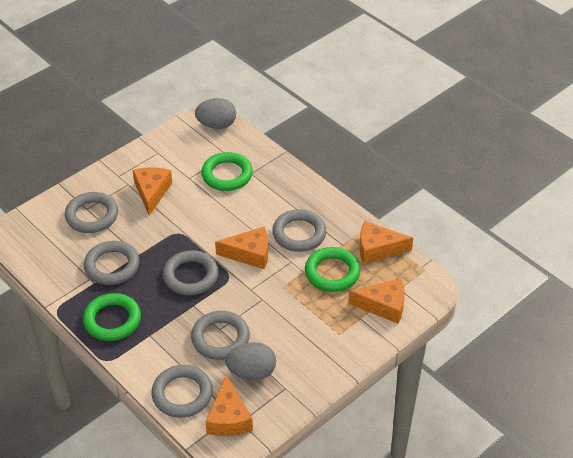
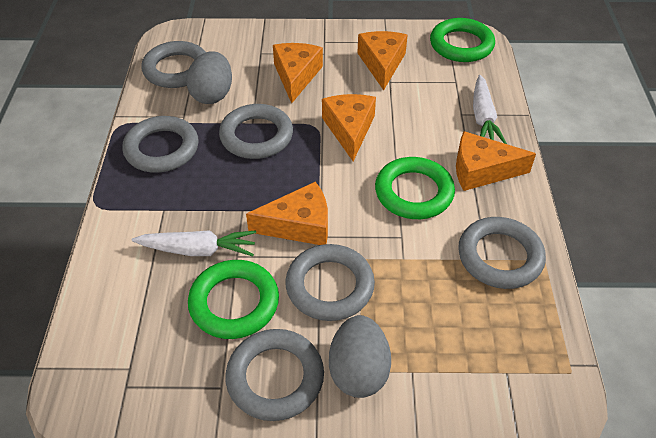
white carrot: none = 0 -> [132,230,256,256] [473,75,507,144] = 2

